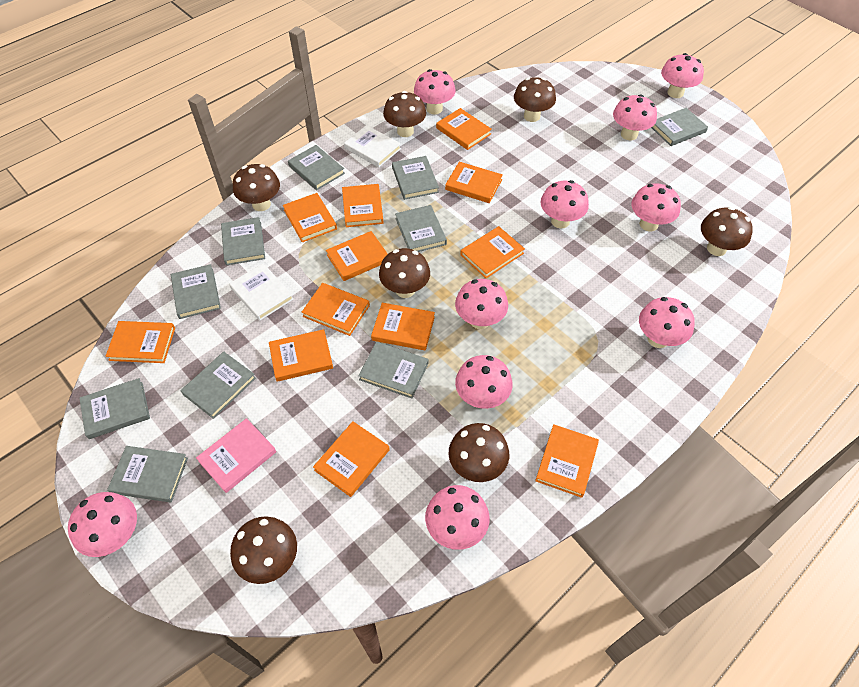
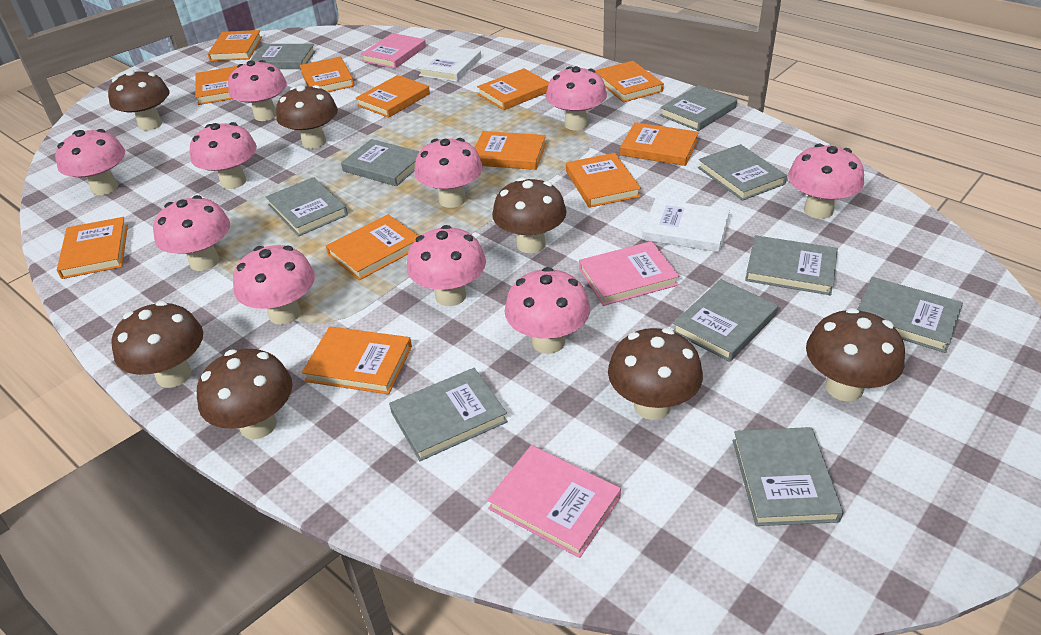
pink book: [196,418,276,493] = 1 -> [361,33,426,69] [487,445,621,558] [579,241,680,306] = 3

